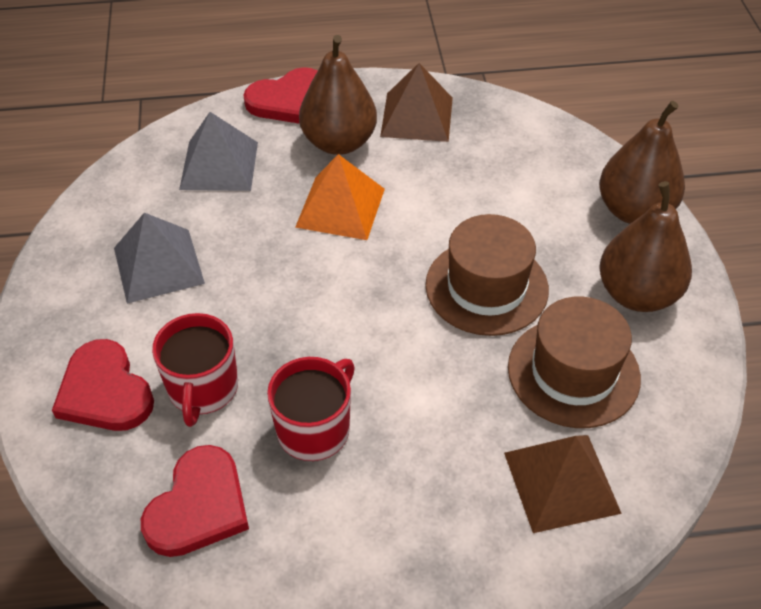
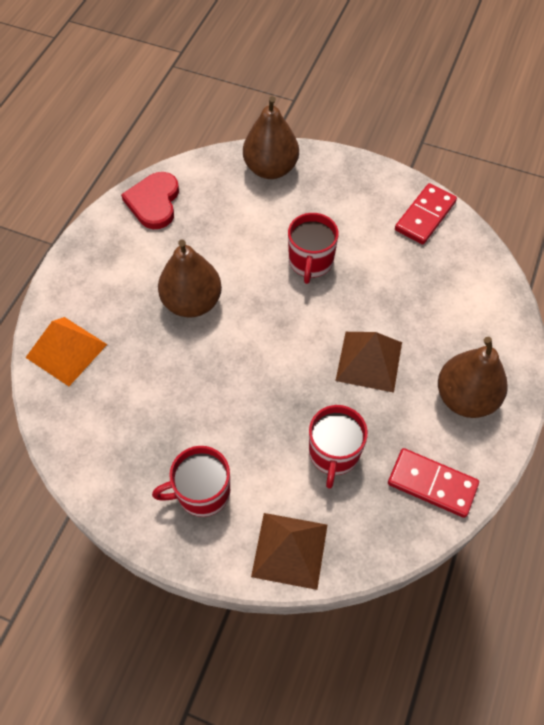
brown hat: [425,214,549,336] [508,296,641,428] = 2 -> none = 0
grey pyramid: [114,213,205,304] [179,112,258,191] = 2 -> none = 0
red domino: none = 0 -> [388,448,479,518] [395,183,457,245] = 2
red heart: [52,339,154,431] [141,445,249,557] [243,67,318,124] = 3 -> [121,172,179,229] = 1
red mug: [152,313,238,427] [267,357,355,461] = 2 -> [152,446,230,517] [288,213,339,284] [309,405,368,489] = 3

